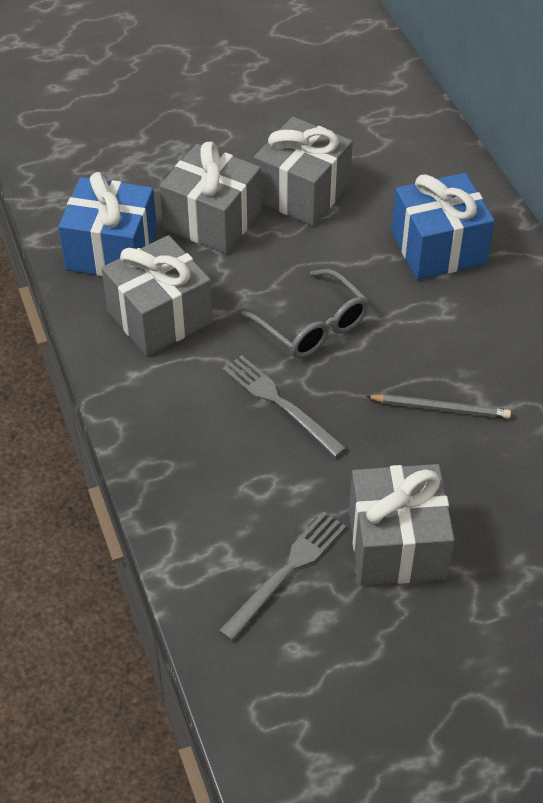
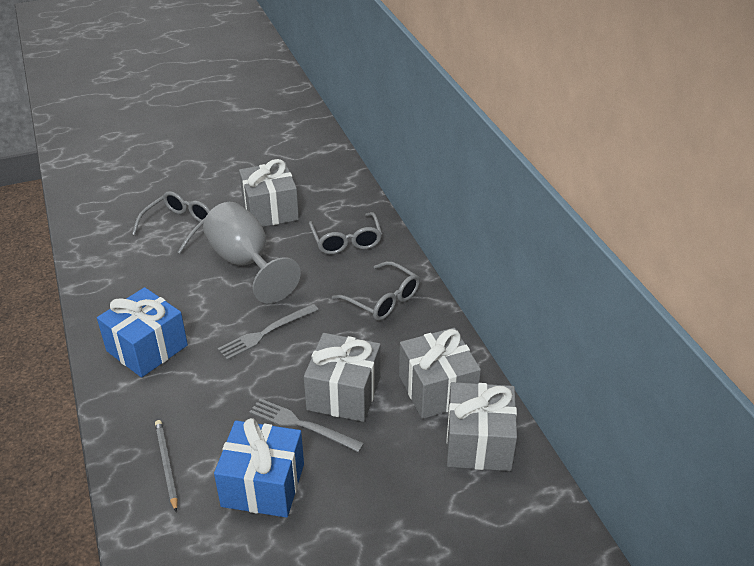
grey glasses: [241,269,369,358] = 1 -> [132,191,211,254] [309,212,382,254] [332,261,420,321] = 3
grey goblet: none = 0 -> [203,202,301,303] = 1

